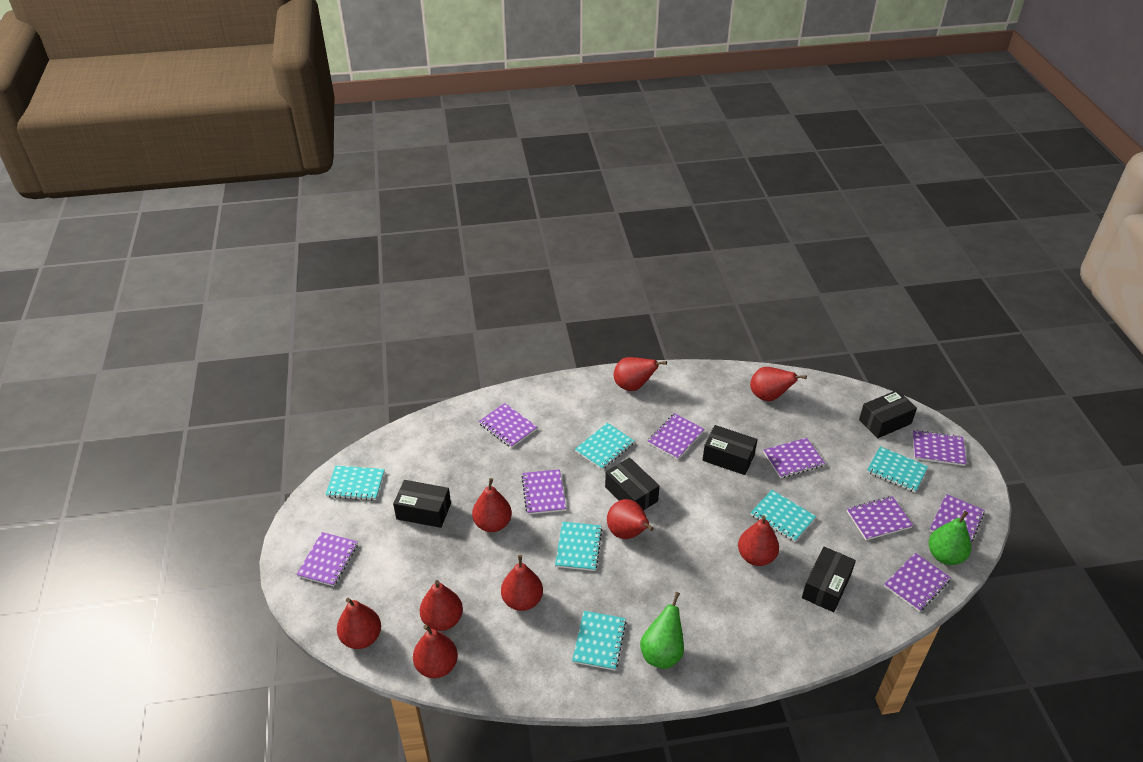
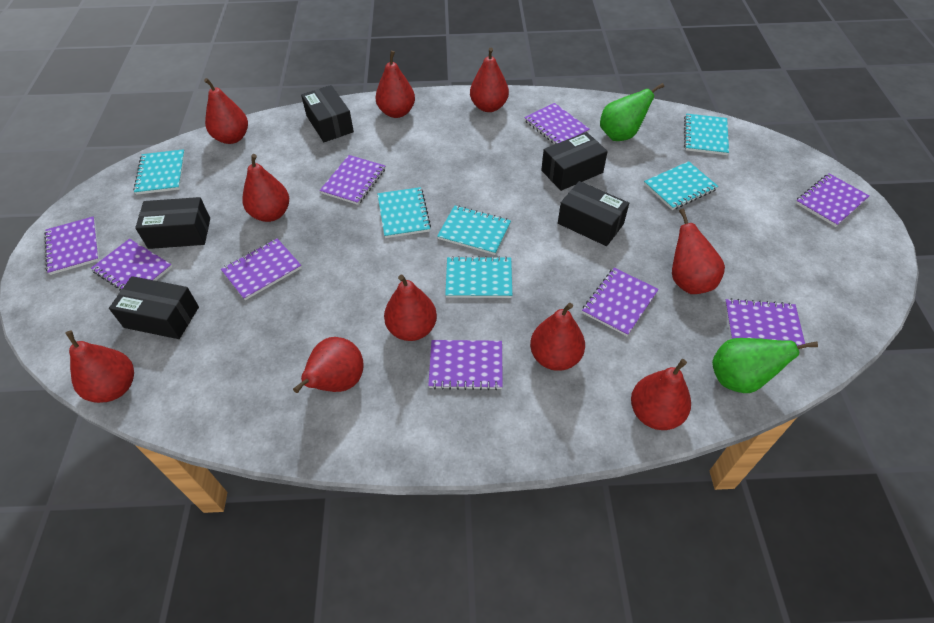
red pear: [337,598,381,649] [413,625,458,678] [420,580,463,631] [472,478,512,532] [501,555,543,611] [607,499,654,539] [614,357,667,391] [738,515,779,566] [750,367,807,401] = 9 -> [66,331,134,403] [204,78,248,144] [242,154,289,222] [293,337,364,393] [375,51,415,118] [384,275,437,341] [470,47,509,112] [530,303,585,371] [631,359,691,430] [672,208,725,294] = 10

